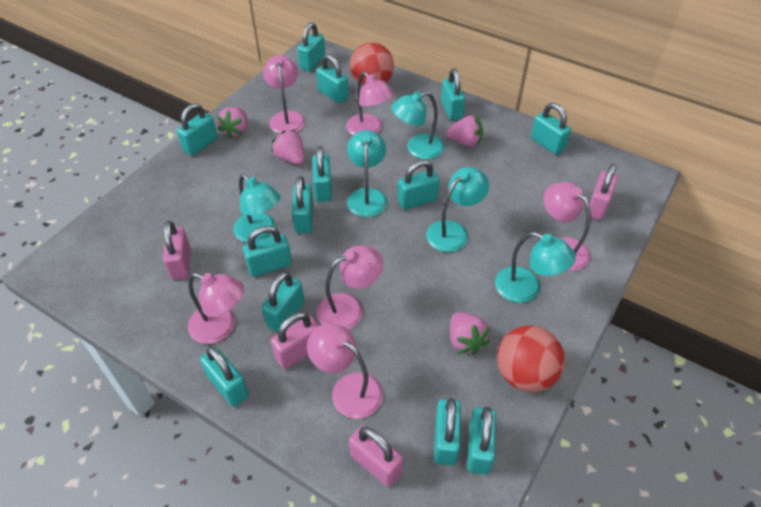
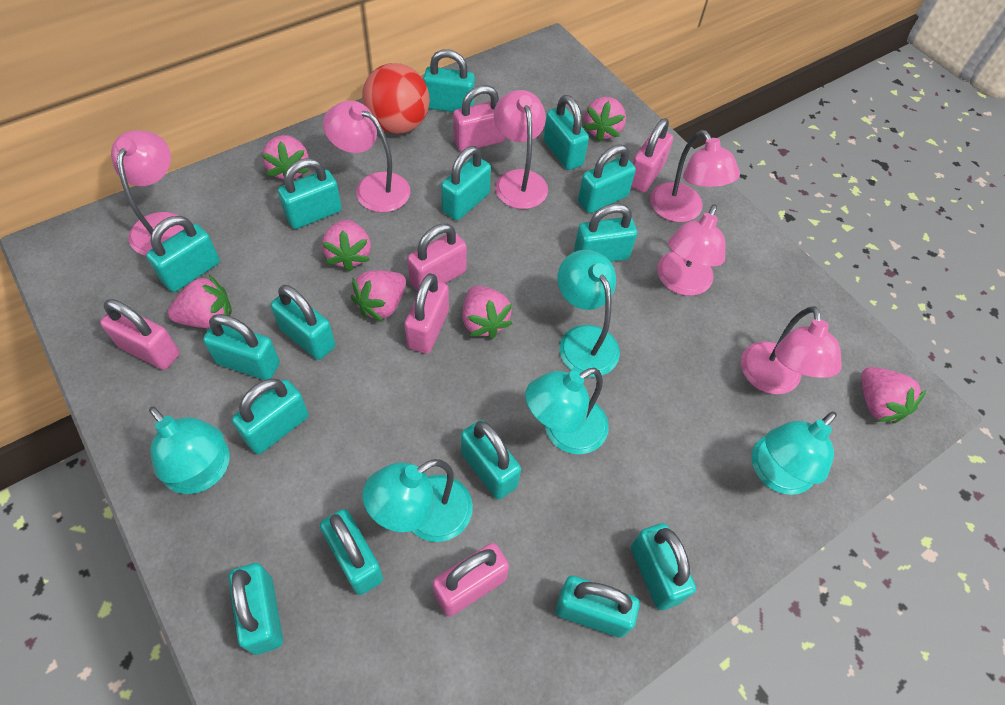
pink padlock: [163,220,191,280] [271,312,319,369] [349,425,403,487] [589,164,618,220] = 4 -> [100,299,180,370] [405,273,449,354] [407,224,467,292] [433,543,509,617] [453,85,505,152] [631,118,673,192] = 6
pink strawberry: [216,107,248,139] [272,130,305,165] [446,116,483,147] [450,312,490,355] = 4 -> [168,275,232,328] [262,135,309,179] [322,219,371,272] [351,270,406,322] [462,286,513,339] [583,97,626,142] [861,367,926,424] = 7
red ball: [350,42,394,86] [497,325,565,392] = 2 -> [362,63,430,134] = 1
turquoise padlock: [177,103,218,156] [200,346,249,407] [243,226,292,277] [262,272,305,332] [292,176,314,233] [298,22,325,71] [312,146,332,202] [316,54,349,103] [397,160,440,210] [434,398,461,466] [441,69,465,120] [467,407,496,475] [531,103,571,155] = 13 -> [146,216,220,292] [203,314,280,380] [229,563,283,655] [232,378,309,454] [271,285,335,360] [278,158,342,229] [320,509,383,595] [423,49,475,112] [441,146,491,220] [461,420,521,499] [543,95,589,170] [556,576,640,638] [574,203,637,262] [578,145,636,213] [631,523,696,610] = 15

